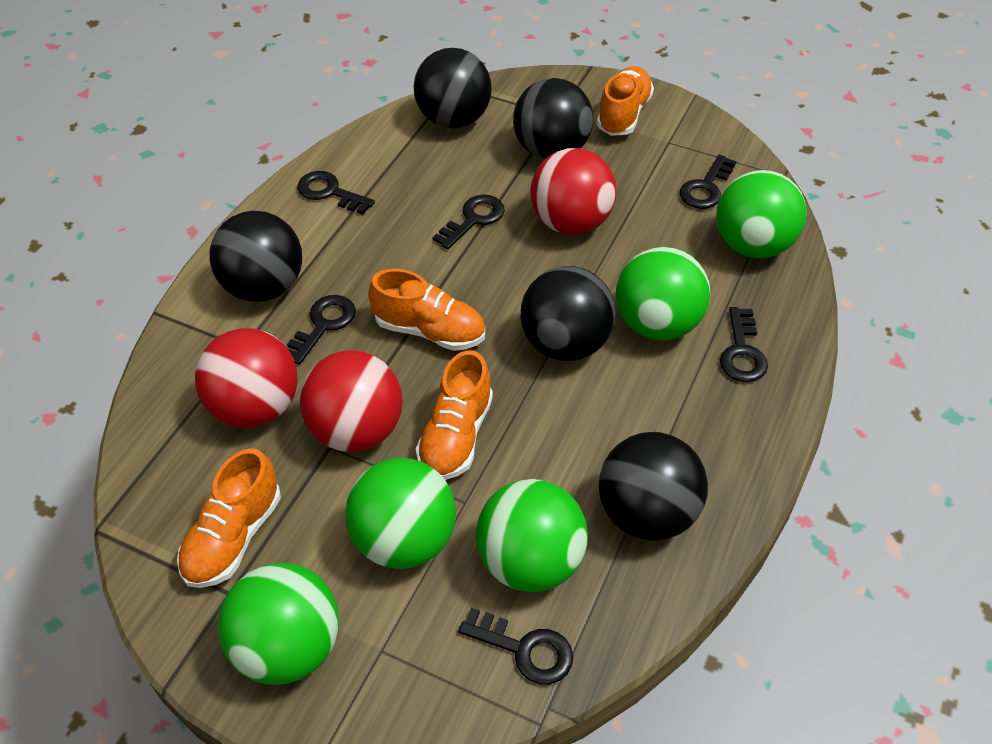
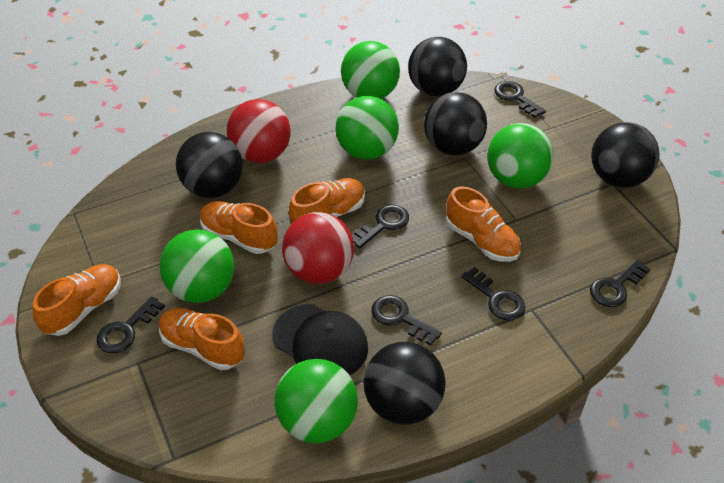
black cap: none = 0 -> [272,304,368,375] = 1
orange shoe: [177,448,281,588] [368,269,485,351] [416,350,493,480] [597,66,654,136] = 4 -> [32,264,121,336] [159,308,245,370] [200,201,278,254] [289,178,365,224] [446,186,521,262] = 5
red ball: [195,328,298,428] [300,350,403,452] [530,148,616,235] = 3 -> [227,99,290,163] [282,212,354,284] = 2

